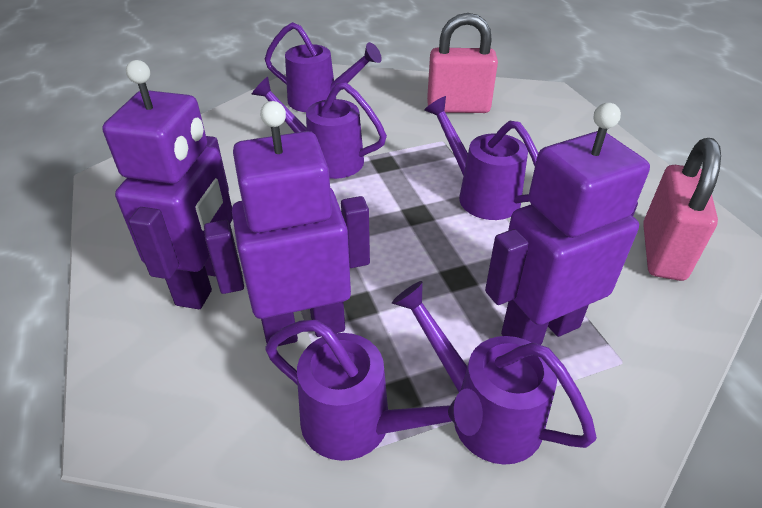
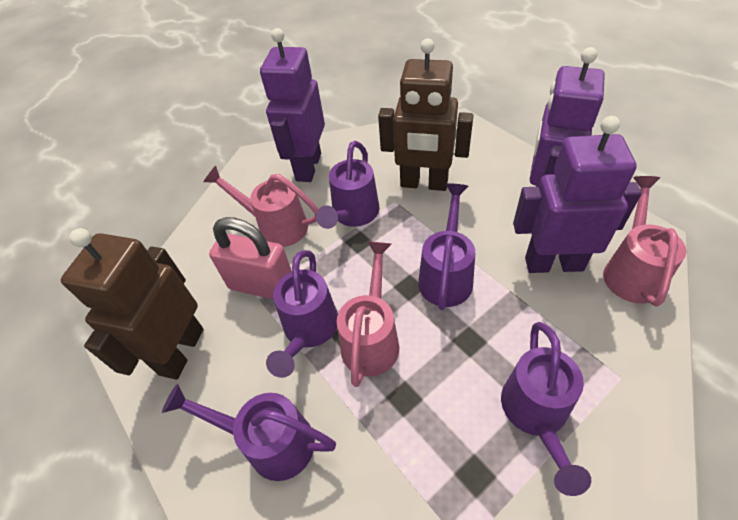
brown robot: none = 0 -> [61,228,204,380] [378,38,474,191] = 2
pink padlock: [427,13,498,113] [643,138,721,281] = 2 -> [209,217,292,299] = 1
pink watering can: none = 0 -> [204,165,318,247] [337,241,399,387] [603,176,686,307] = 3

